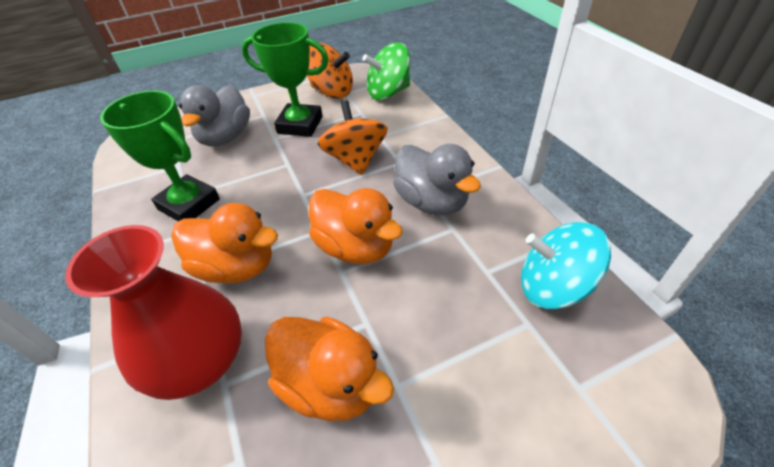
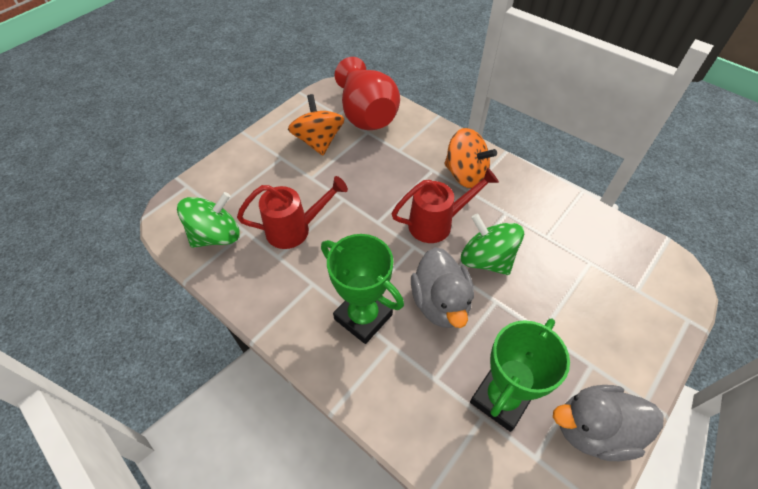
green spinning top: [362,42,410,100] = 1 -> [177,192,240,248] [461,213,524,275] = 2
orange duck: [171,203,278,283] [265,317,394,421] [309,188,403,264] = 3 -> none = 0
red watering can: none = 0 -> [237,176,348,249] [391,168,499,243] = 2
turquoise spinning top: [521,222,611,309] = 1 -> none = 0

